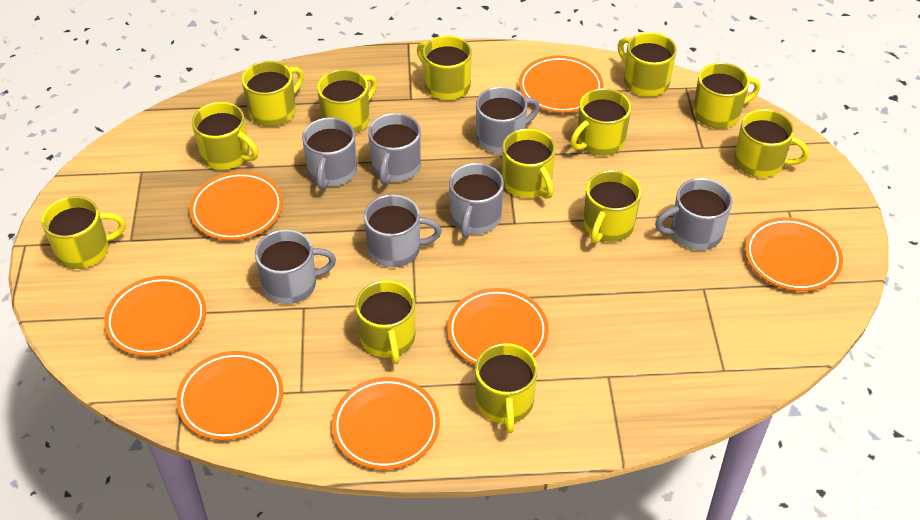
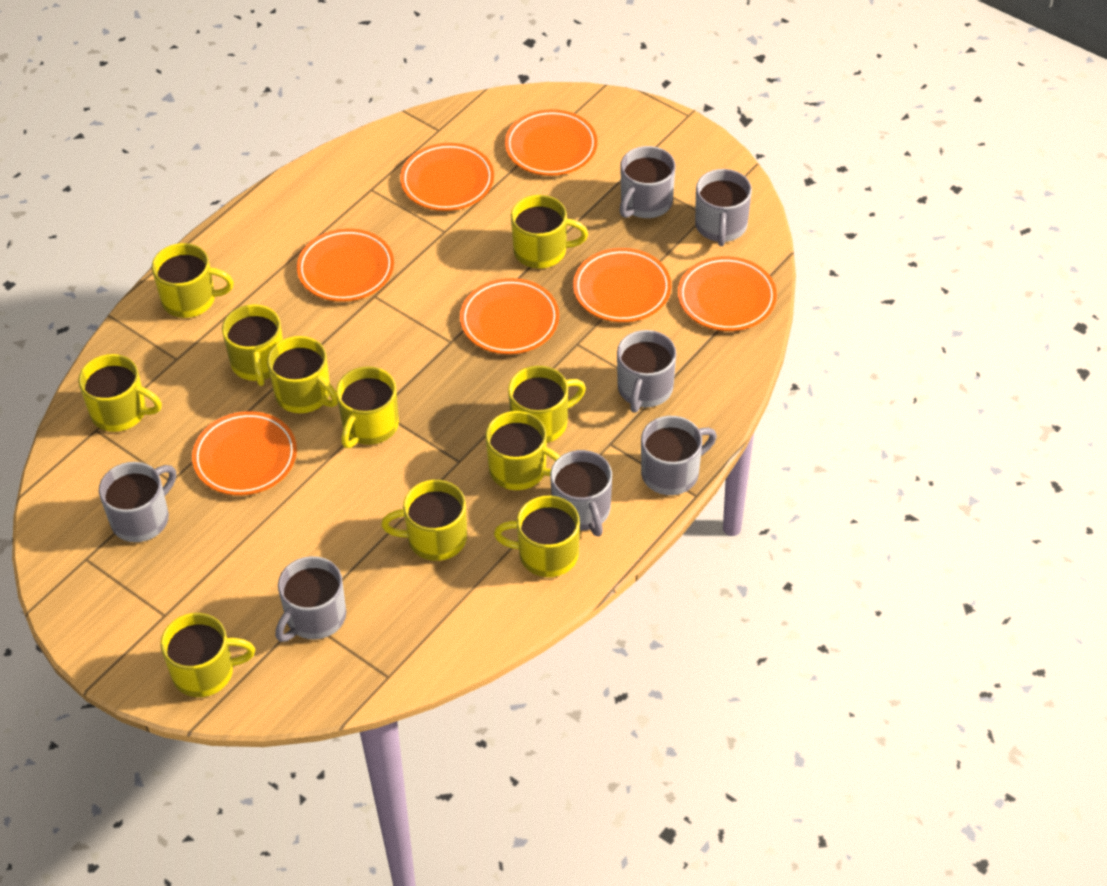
yellow mug: [41,196,126,269] [192,102,258,170] [242,61,304,127] [317,69,377,134] [355,280,415,364] [417,35,472,100] [475,343,538,433] [502,129,556,199] [570,88,631,156] [583,170,641,244] [618,32,677,97] [693,63,760,129] [734,109,809,177] = 13 -> [78,354,162,432] [152,243,234,318] [160,613,255,697] [222,304,283,386] [267,336,338,413] [336,366,399,448] [381,480,467,561] [485,411,561,490] [494,496,580,577] [508,366,586,443] [511,195,588,268] = 11

